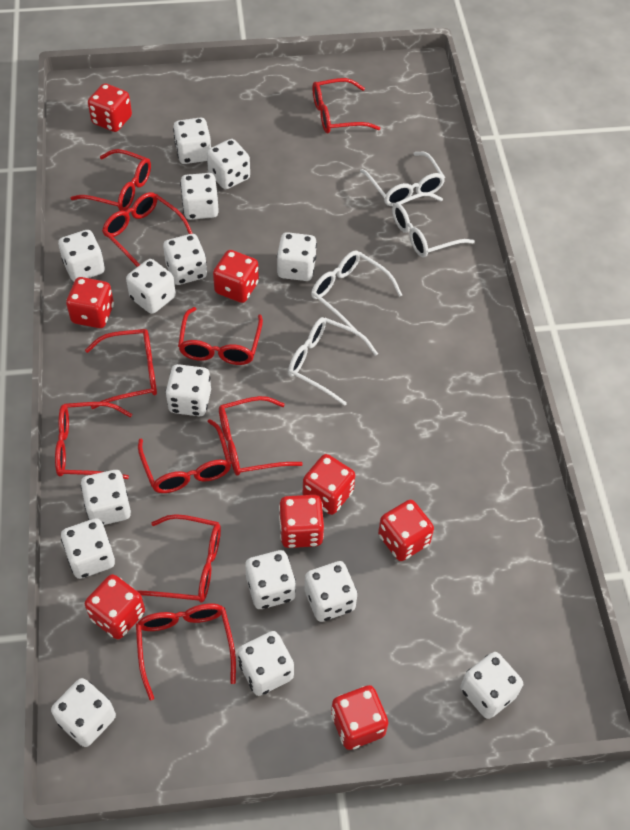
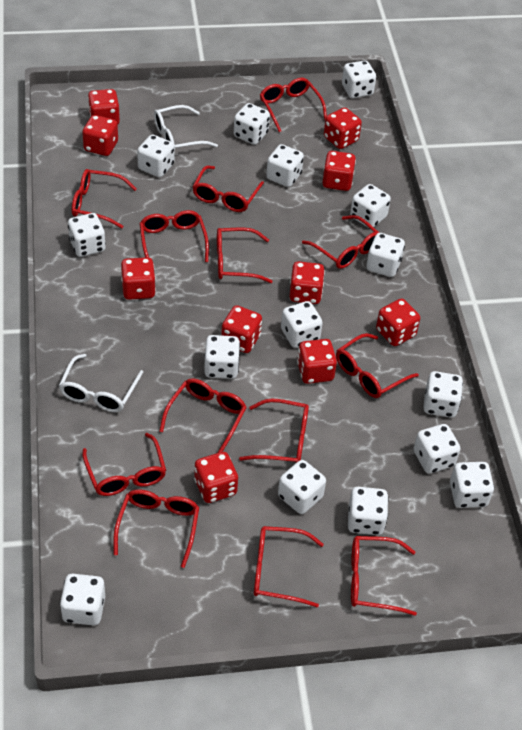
red dice: [66,277,114,328] [85,574,145,639] [88,83,132,132] [213,250,259,303] [279,495,324,548] [303,454,355,515] [331,685,389,750] [378,500,434,561] = 8 -> [82,115,118,156] [88,89,120,124] [121,257,156,300] [194,452,238,503] [221,305,262,353] [289,261,325,304] [297,339,337,384] [322,151,356,191] [324,107,362,149] [376,299,420,346] = 10
red glasses: [55,402,132,479] [71,149,151,211] [85,329,157,409] [102,192,193,267] [136,514,221,602] [136,604,236,700] [138,419,231,493] [178,307,263,365] [219,396,303,476] [312,78,380,133] = 10 -> [72,169,137,229] [82,433,166,496] [113,489,199,568] [139,210,209,262] [159,378,247,453] [192,166,264,212] [217,228,273,283] [239,399,309,463] [254,526,324,608] [260,78,327,132] [302,215,379,269] [336,333,419,398] [351,536,417,616] = 13
white glasses: [288,317,378,406] [311,251,402,330] [360,152,445,206] [392,192,475,258] = 4 -> [59,354,143,412] [154,105,218,151] = 2

